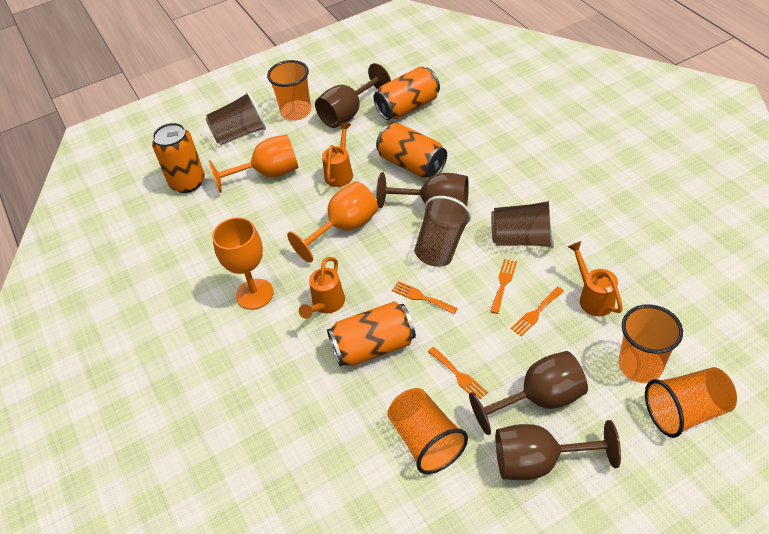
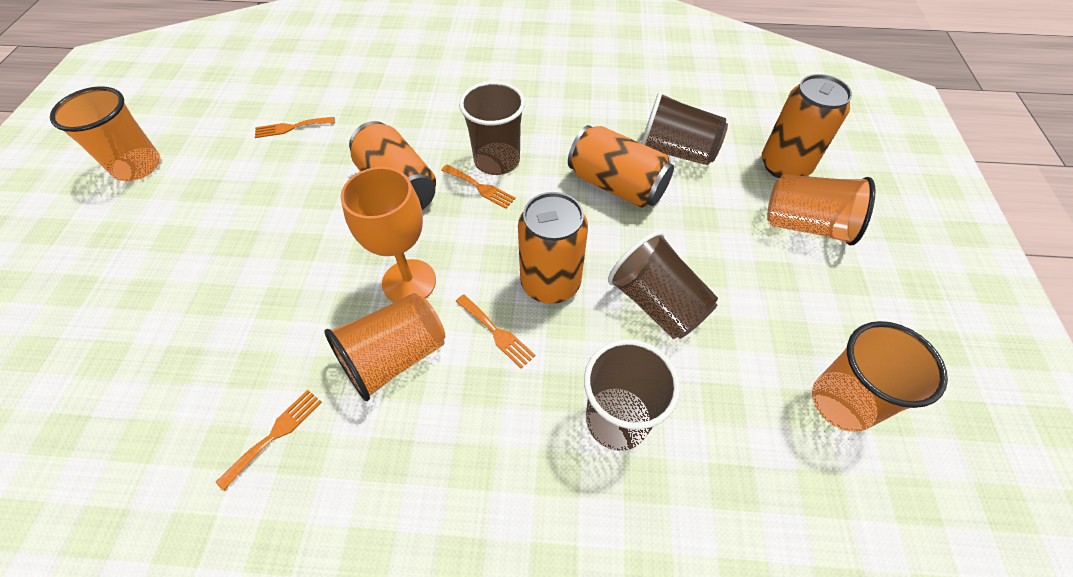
brown cup: [206,92,266,145] [414,196,471,267] [491,199,554,248] = 3 -> [459,81,525,175] [584,339,680,451] [608,231,718,339] [641,91,728,165] = 4
brown goblet: [315,63,391,128] [376,172,469,208] [469,351,588,435] [496,420,621,480] = 4 -> none = 0
orange goblet: [209,135,298,193] [212,217,274,310] [287,181,378,263] = 3 -> [340,167,436,302] = 1
orange watering can: [299,257,345,319] [322,123,353,187] [568,241,623,316] = 3 -> none = 0

